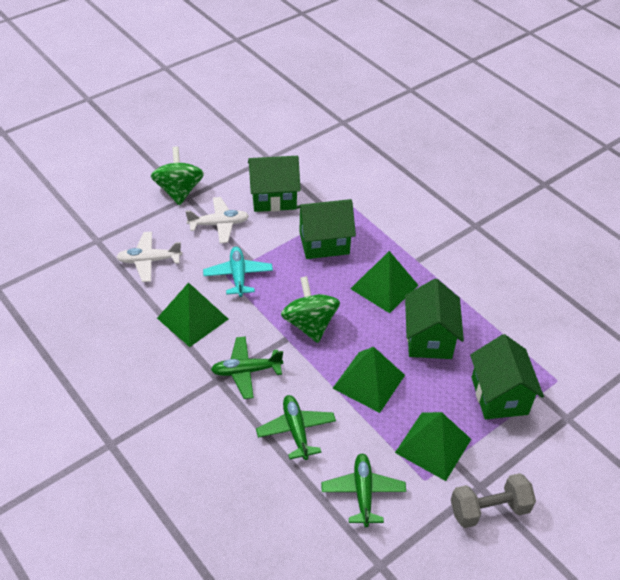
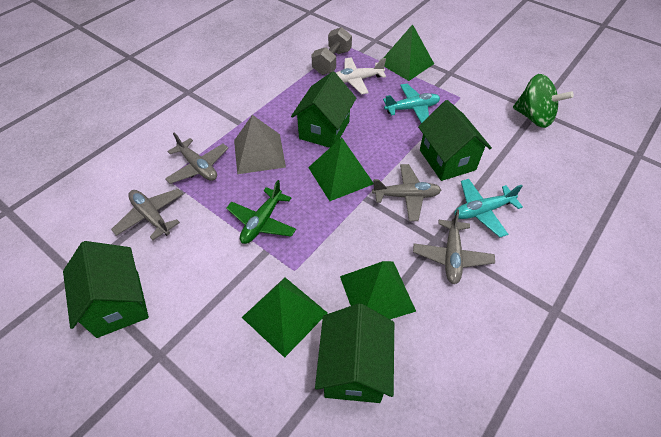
green plane: [211,336,283,399] [256,395,336,460] [321,454,406,527] = 3 -> [226,180,296,244] = 1
green spinning top: [151,147,204,206] [281,276,340,343] = 2 -> [513,74,574,128] = 1
grey plane: none = 0 -> [111,189,183,240] [165,133,228,184] [372,164,441,221] [413,209,495,284] = 4
grey pyramid: none = 0 -> [234,115,286,174] = 1
turquoise plane: [203,247,273,297] = 1 -> [383,84,440,123] [454,179,523,237] = 2
white plane: [116,232,182,282] [185,197,249,243] = 2 -> [336,57,386,95] = 1

